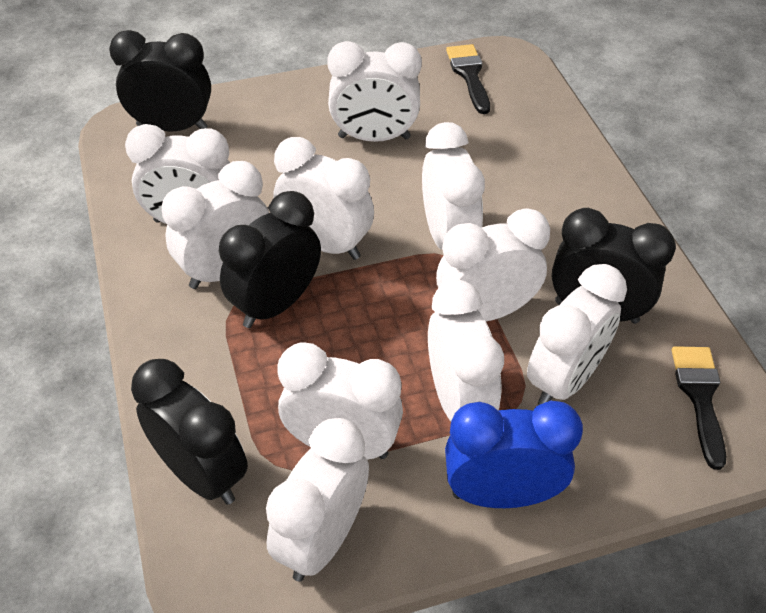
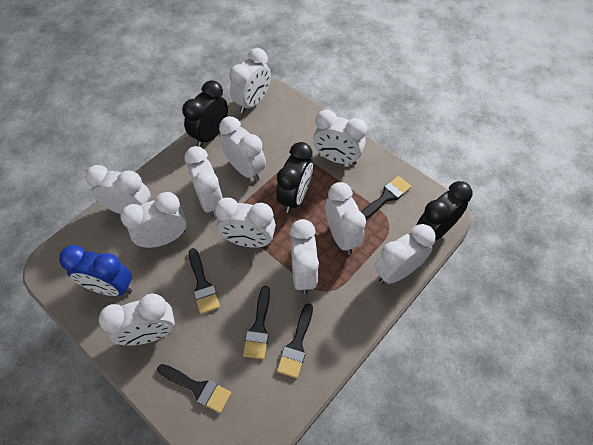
black brush: [446,44,490,114] [672,346,726,470] = 2 -> [157,364,231,413] [189,248,220,314] [243,286,270,359] [277,303,313,378] [361,176,411,219] = 5
black clock: [109,30,211,131] [131,359,248,505] [219,191,321,328] [551,208,676,324] = 4 -> [182,80,228,147] [276,142,313,213] [417,181,472,241] = 3
white clock: [125,124,230,224] [162,161,269,289] [266,418,369,582] [274,137,374,260] [277,342,403,460] [327,41,422,142] [422,122,485,250] [428,280,504,421] [436,208,550,321] [527,264,627,405] = 10 -> [85,165,151,214] [99,293,175,346] [120,192,187,248] [184,146,223,217] [215,198,276,248] [219,117,266,181] [229,48,271,113] [290,219,319,294] [313,110,367,165] [326,182,366,255] [375,224,436,284] = 11

